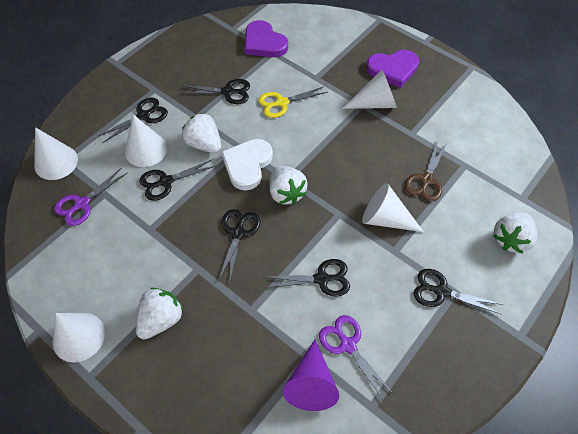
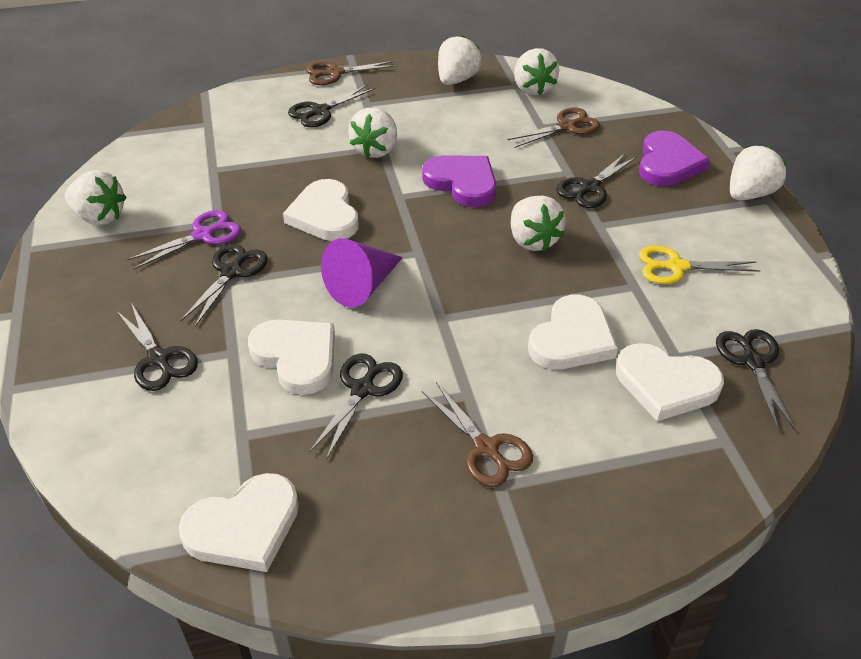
brown scissors: [405,140,446,201] = 1 -> [306,61,397,85] [422,382,533,487] [507,107,600,148] = 3
purple scissors: [54,168,127,226] [319,315,393,401] = 2 -> [126,210,241,270] = 1
white cone: [34,127,78,180] [52,313,105,363] [125,114,167,167] [342,69,397,109] [362,183,424,232] = 5 -> none = 0
white heart: [221,139,273,191] = 1 -> [178,473,299,572] [248,319,335,395] [283,179,359,241] [528,295,618,369] [616,343,724,421] = 5
white strawberry: [136,288,183,339] [182,113,221,153] [270,166,307,205] [493,213,537,254] = 4 -> [65,170,126,226] [348,108,397,158] [438,35,482,85] [511,196,566,251] [514,48,559,95] [730,146,787,200] = 6

